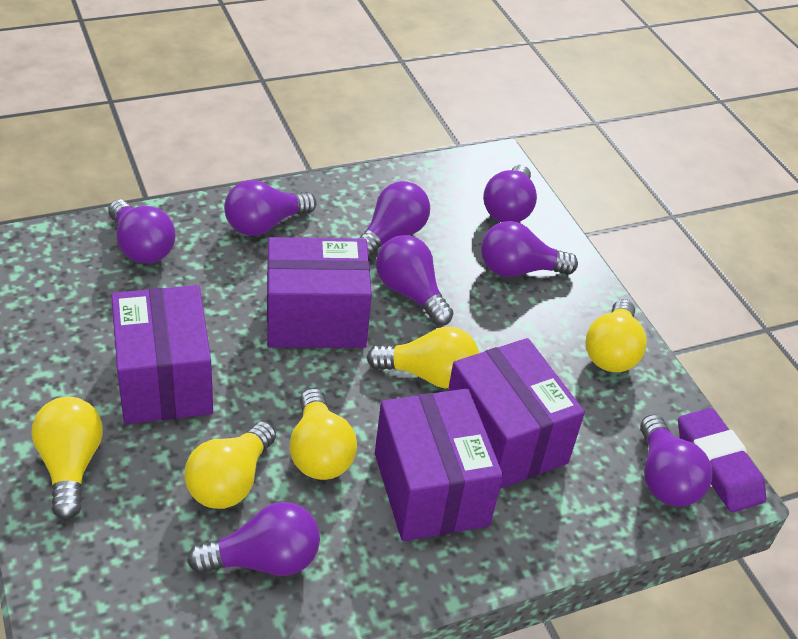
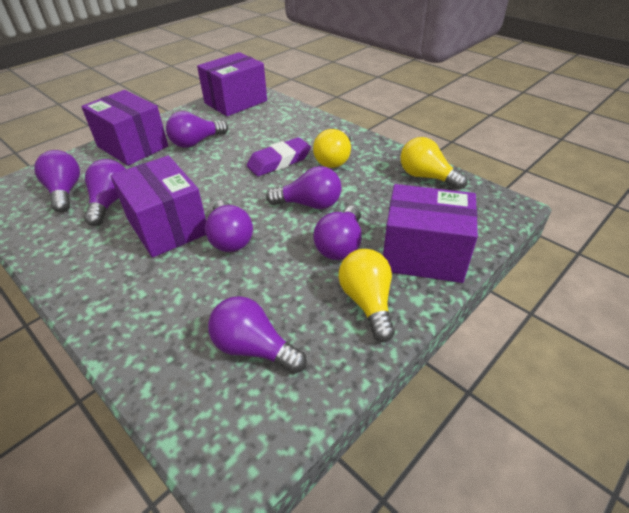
purple light bulb: [108,199,176,264] [187,502,320,576] [224,180,316,236] [358,181,430,258] [376,235,453,326] [481,221,578,277] [483,165,537,222] [640,414,713,507] = 8 -> [34,150,80,212] [84,159,126,226] [166,111,228,148] [205,200,253,252] [208,296,307,374] [266,166,342,209] [313,206,362,260] = 7
yellow light bulb: [31,397,103,519] [185,421,276,509] [289,388,357,480] [366,327,479,388] [585,299,647,372] = 5 -> [313,129,351,168] [338,249,395,342] [400,137,468,190] = 3

